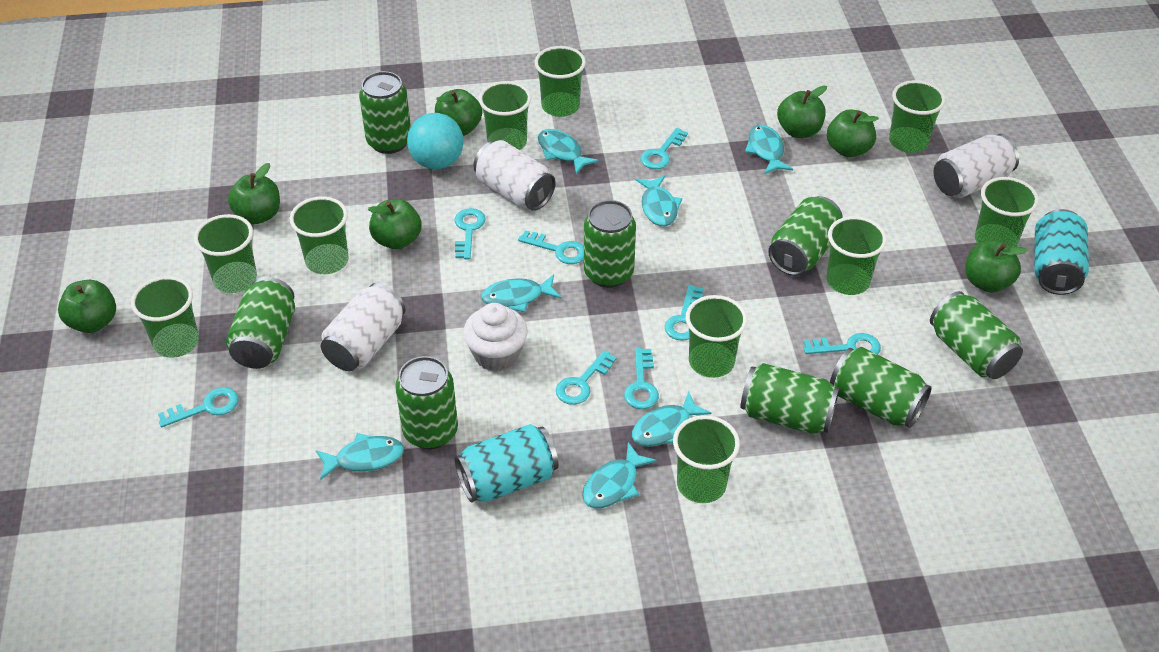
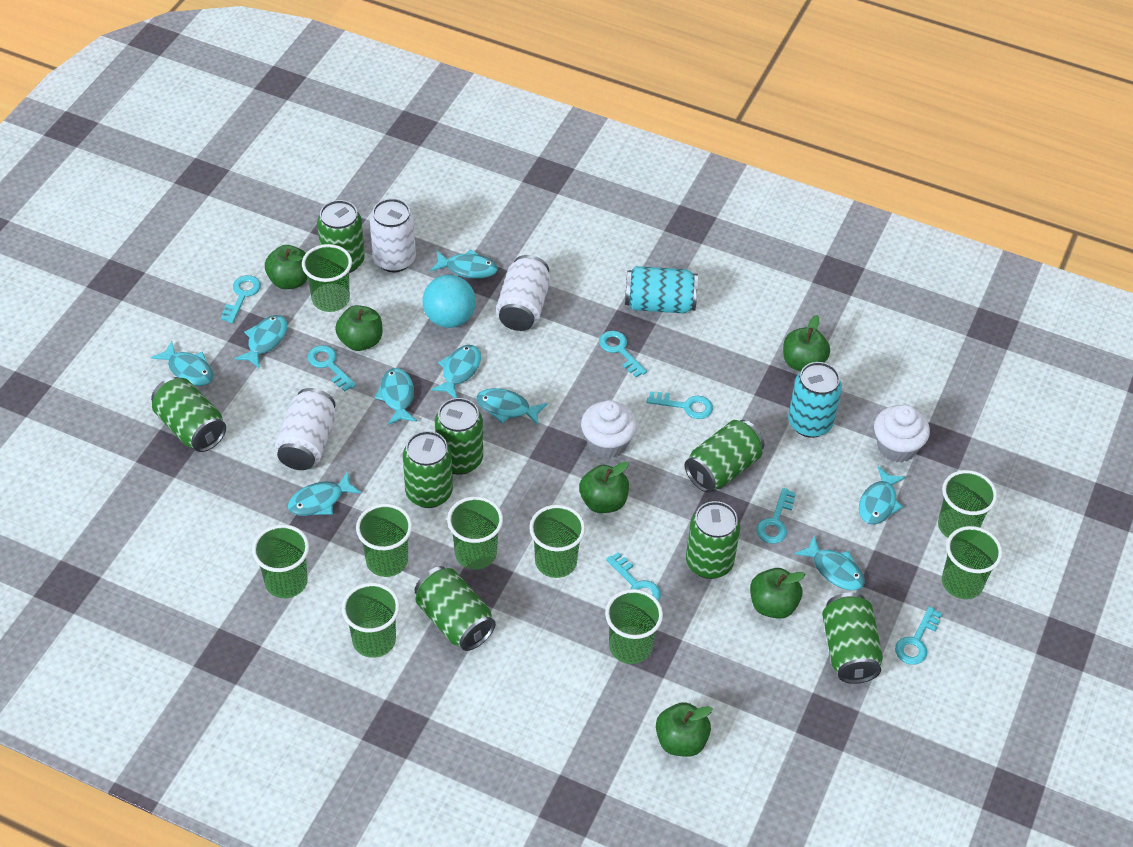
green apple: [58,280,116,333] [228,163,280,224] [368,199,422,249] [435,89,482,136] [777,85,827,138] [827,109,879,157] [965,241,1027,293] = 7 -> [265,245,308,289] [335,305,383,351] [579,462,629,513] [656,702,713,757] [750,568,806,619] [783,315,830,372] = 6
green cup: [131,276,199,358] [194,214,257,293] [290,196,349,274] [479,81,531,150] [534,46,586,117] [673,415,740,503] [685,295,747,378] [826,216,887,295] [889,80,946,153] [975,177,1039,247] = 10 -> [252,524,309,598] [302,244,352,312] [342,583,400,658] [356,504,412,577] [447,496,503,569] [529,505,585,578] [605,589,663,664] [938,470,997,538] [942,526,1003,599] = 9
turquoise fish: [316,433,404,480] [481,274,561,312] [538,129,599,174] [582,442,657,508] [632,391,711,447] [636,175,682,226] [745,125,793,174] = 7 -> [151,341,214,386] [234,315,287,369] [288,471,361,516] [374,368,417,425] [430,249,498,279] [431,345,481,398] [476,388,548,425] [794,536,865,590] [859,466,906,525] = 9
turquoise key: [158,387,239,427] [455,208,486,259] [518,230,584,264] [556,350,617,405] [624,348,659,409] [640,128,688,169] [665,285,703,341] [804,333,881,354] = 8 -> [221,275,261,323] [308,345,356,391] [599,330,647,377] [606,552,661,601] [647,392,713,419] [756,488,796,544] [895,606,942,665] = 7
white cupcake: [463,303,528,372] = 1 -> [581,400,637,458] [874,405,930,463] = 2

